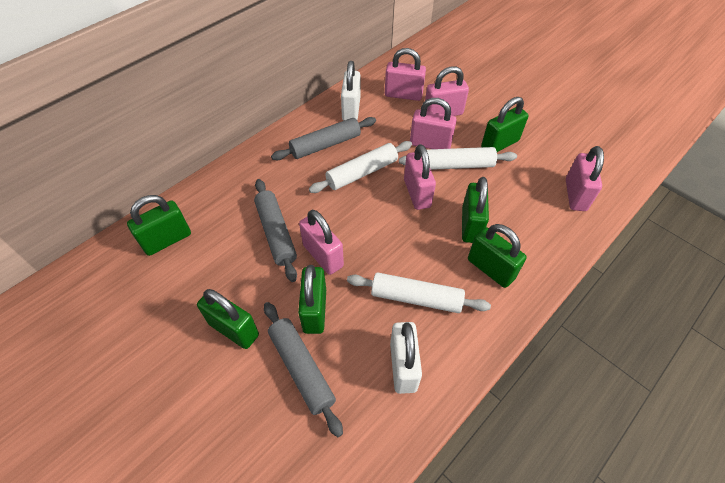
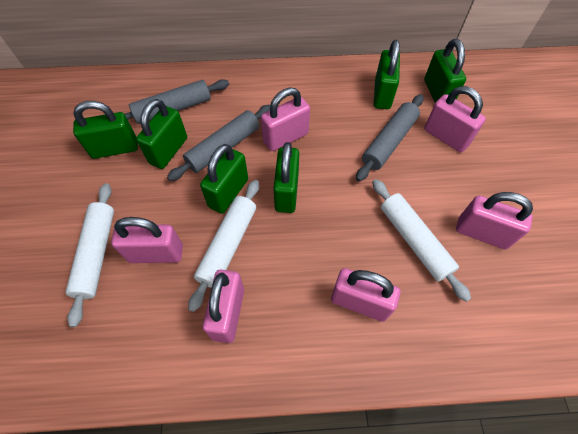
white padlock: [341,61,360,121] [390,322,422,394] = 2 -> none = 0

